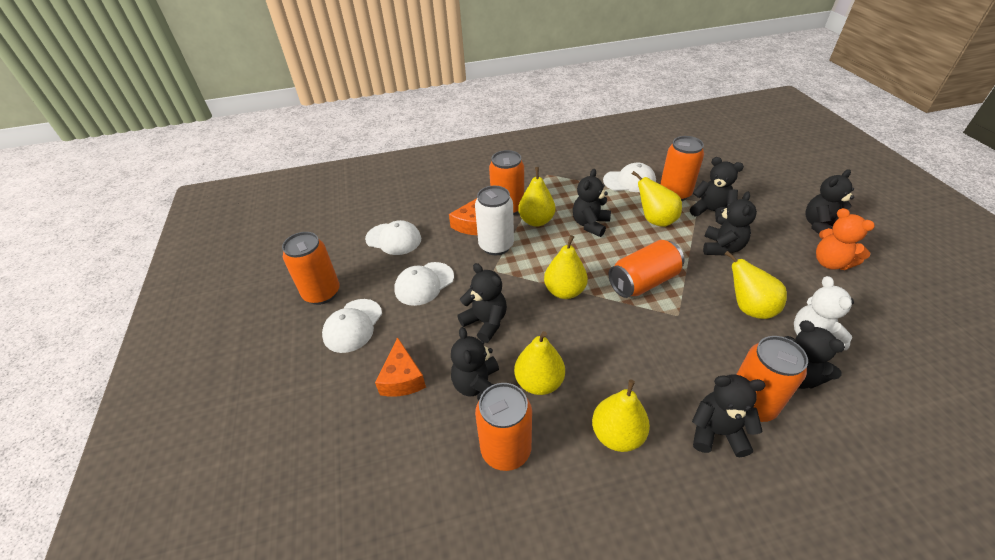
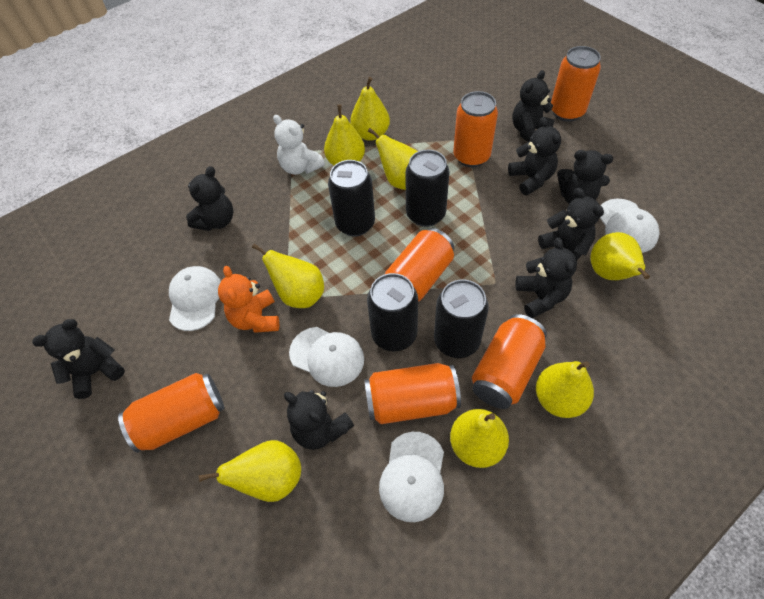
black can: none = 0 -> [328,160,375,237] [367,273,418,351] [405,150,450,227] [434,279,489,358] = 4
orange cheese: [375,337,426,397] [449,198,478,235] = 2 -> none = 0
white can: [475,186,514,256] = 1 -> none = 0
yellow pear: [514,331,565,395] [518,167,556,227] [544,235,588,299] [592,379,650,452] [632,171,682,227] [725,251,787,319] = 6 -> [198,440,301,502] [252,244,324,308] [324,104,365,165] [350,77,390,141] [368,128,418,190] [450,409,509,468] [536,361,594,418] [590,232,650,280] = 8

